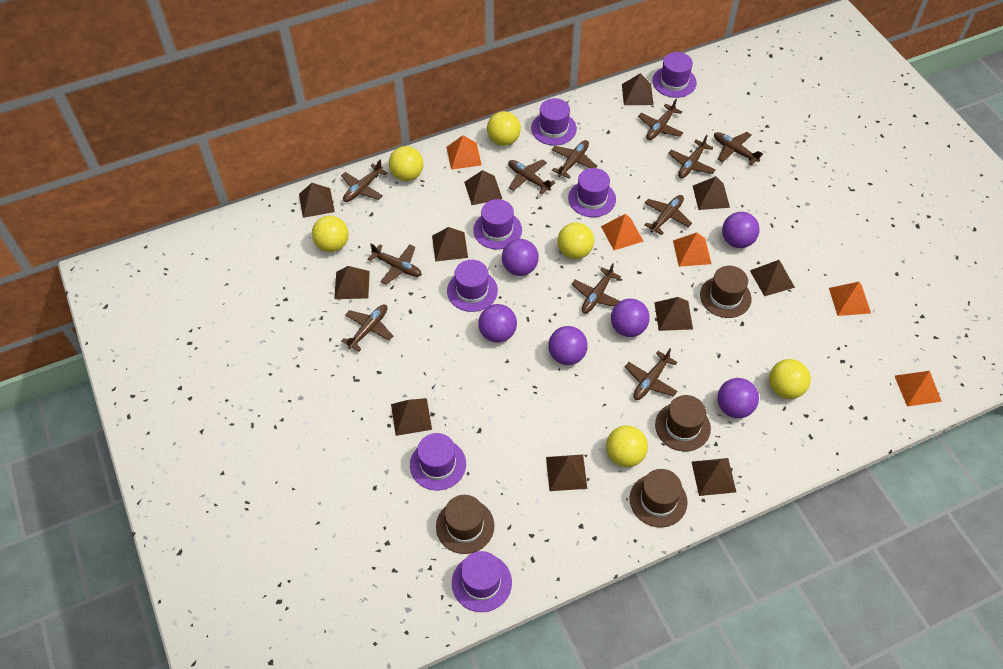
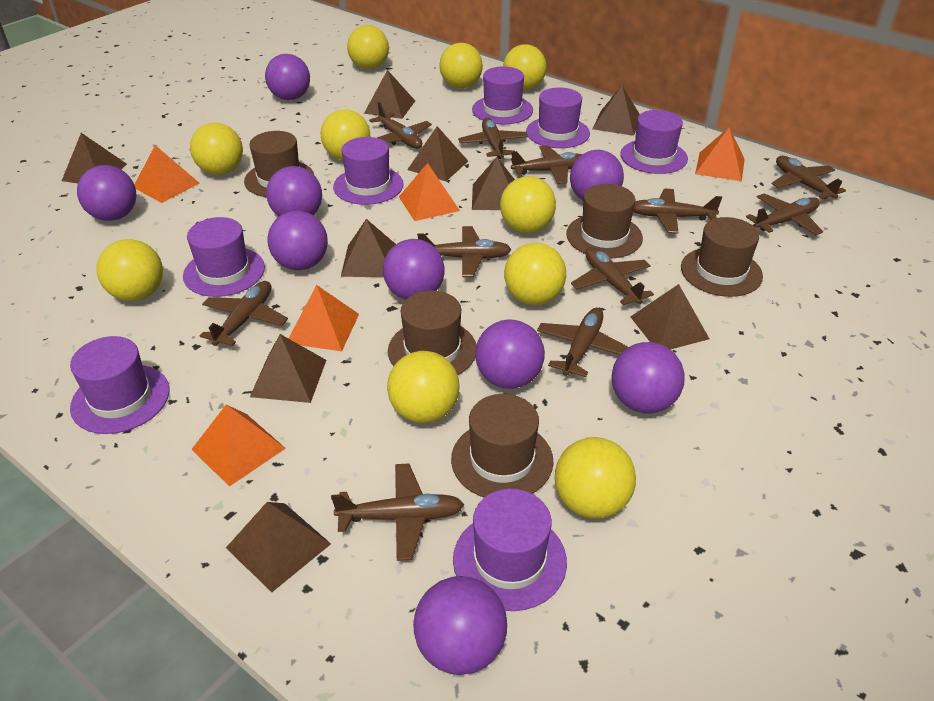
brown hat: [436,495,494,554] [630,469,688,528] [655,395,711,451] [700,266,751,318] = 4 -> [244,131,314,197] [388,291,476,375] [451,394,553,497] [566,184,643,258] [681,217,763,297] = 5
brown pyramid: [299,183,335,218] [334,266,370,299] [391,398,432,436] [432,227,468,262] [464,170,502,205] [546,455,587,491] [622,73,654,105] [654,297,693,331] [692,458,736,496] [693,176,730,210] [750,260,795,296] = 11 -> [62,133,127,183] [226,502,331,592] [250,334,326,403] [341,219,396,278] [364,70,415,119] [407,126,468,181] [472,157,515,210] [593,86,640,136] [630,284,709,350] = 9
purple ball: [478,304,517,343] [502,239,539,276] [548,326,588,365] [611,299,650,337] [717,378,759,418] [722,212,760,248] = 6 -> [77,165,136,221] [265,54,310,100] [266,166,322,216] [267,211,328,270] [383,239,445,300] [413,576,507,675] [475,320,545,389] [570,150,624,200] [612,342,685,413] = 9
yellow ball: [312,216,349,252] [389,146,423,181] [487,111,521,146] [558,222,594,259] [606,425,648,467] [769,359,811,399] = 6 -> [96,239,163,301] [190,123,243,175] [321,109,370,160] [347,25,389,69] [387,351,460,423] [439,43,483,88] [500,176,556,233] [503,44,546,90] [504,243,566,305] [555,437,636,519] = 10

